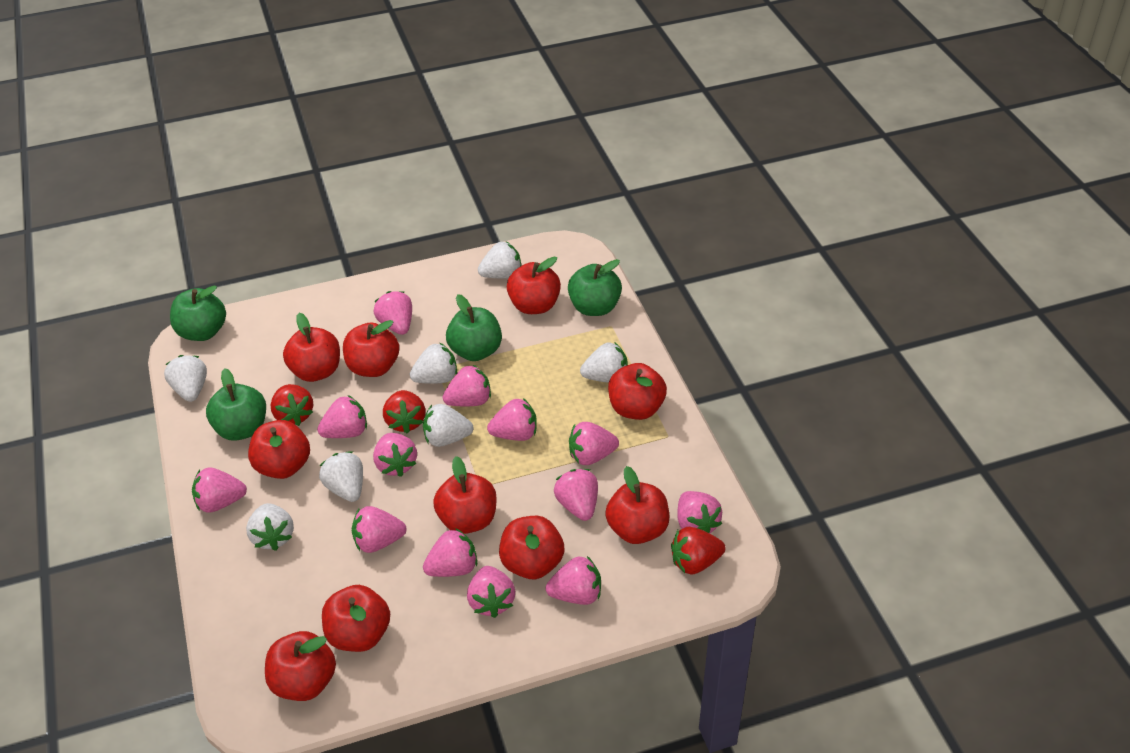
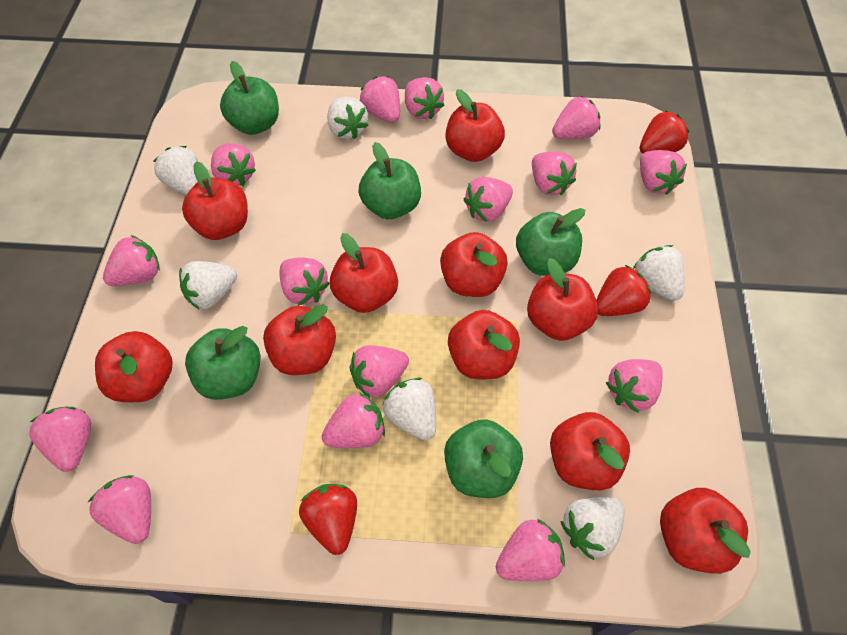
green apple: [170,285,226,341] [206,368,266,441] [446,294,502,361] [568,259,622,316] = 4 -> [185,326,261,400] [220,61,279,135] [359,142,421,219] [444,419,523,498] [516,208,585,276] = 5
pink strawberry: [192,468,247,513] [317,395,367,438] [352,506,406,553] [373,433,417,477] [374,291,412,335] [423,528,477,577] [443,365,491,407] [467,566,515,618] [487,398,537,441] [546,556,601,605] [554,469,598,521] [569,422,619,465] [677,491,722,533] = 13 -> [29,407,91,472] [88,475,151,544] [103,235,160,286] [211,143,256,186] [280,257,330,306] [322,392,385,448] [349,345,409,398] [360,76,400,123] [405,77,444,119] [464,177,513,222] [496,519,565,581] [532,152,577,195] [552,96,601,139] [606,359,663,413] [640,150,687,195] = 15
white strawberry: [164,355,207,402] [246,503,294,551] [319,451,363,502] [410,342,457,384] [423,404,473,447] [478,241,521,279] [580,343,628,383] = 7 -> [154,146,198,195] [179,261,237,310] [327,97,368,139] [383,378,436,441] [560,497,625,560] [633,245,685,301] = 6

